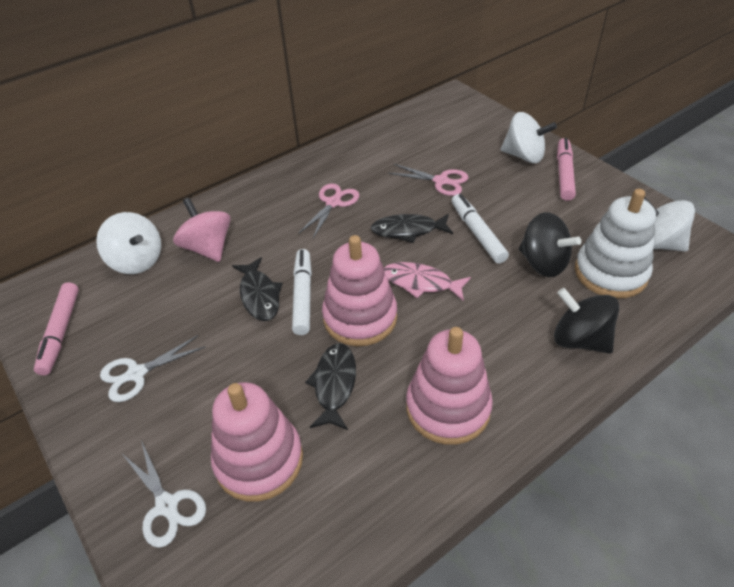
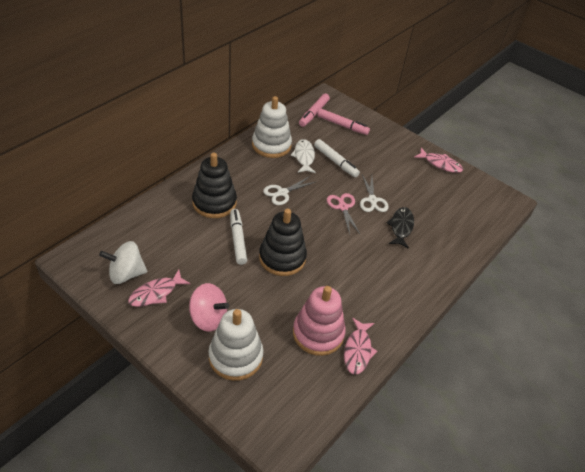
black fish: [232,257,283,321] [305,343,356,430] [371,214,453,243] = 3 -> [386,207,414,249] = 1
black spinning top: [519,212,581,277] [554,288,619,354] = 2 -> none = 0
black stacking toy: none = 0 -> [192,153,237,218] [259,209,307,276] = 2
pink fish: [384,262,471,301] = 1 -> [128,270,190,307] [344,318,377,374] [414,148,463,173] = 3
pink scissors: [298,184,359,238] [388,164,468,196] = 2 -> [327,193,360,234] = 1
pink stacking toy: [211,382,303,502] [322,235,397,346] [406,327,493,445] = 3 -> [293,286,346,356] = 1
white fish: none = 0 -> [290,139,316,173] = 1
white spinning top: [96,212,161,274] [501,112,557,163] [644,197,695,252] = 3 -> [99,241,147,284] = 1
white stacking toy: [575,189,656,298] = 1 -> [208,309,264,381] [252,96,292,158] = 2

